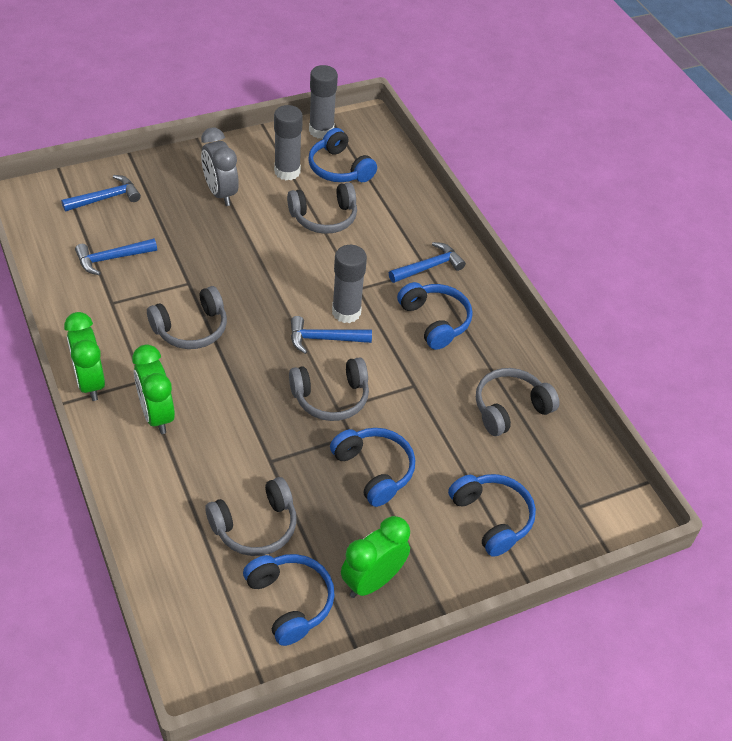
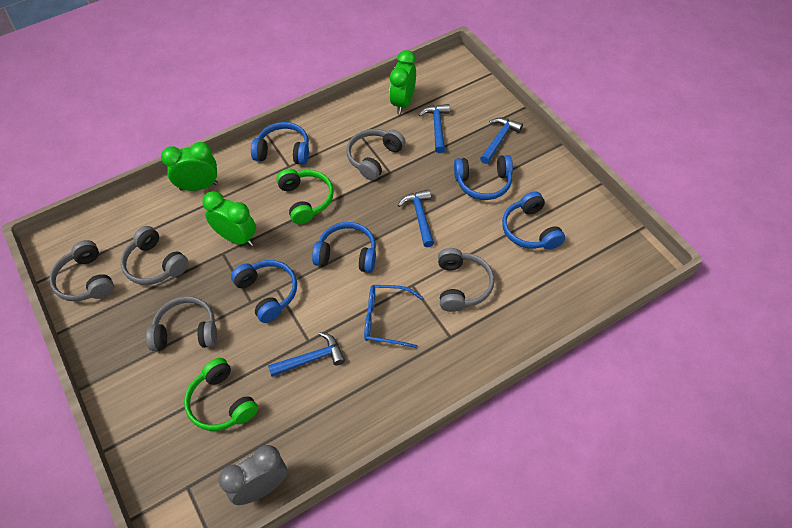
blue glasses: none = 0 -> [364,285,423,348] = 1
green headphones: none = 0 -> [184,358,258,431] [276,169,334,224] = 2
grey glue stick: [274,105,303,180] [309,65,338,139] [332,245,367,323] = 3 -> none = 0

